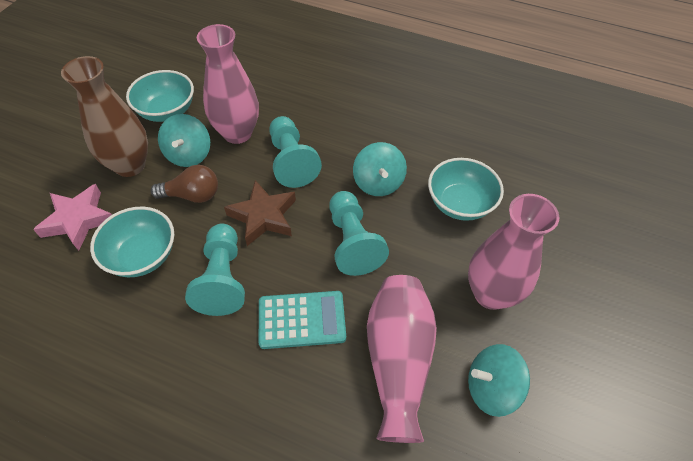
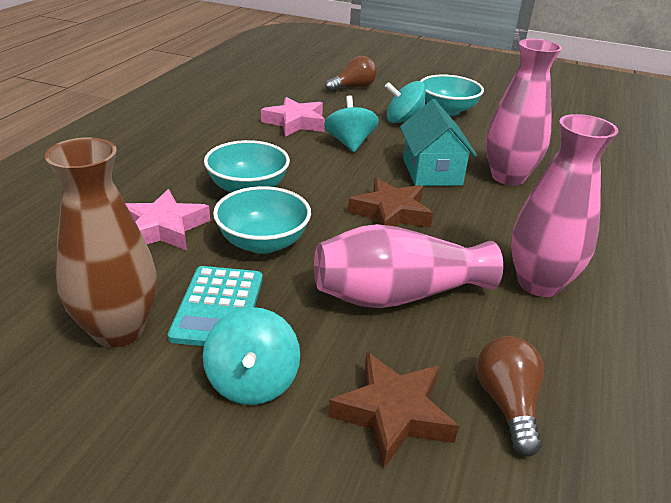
brown light bulb: [151,165,218,203] = 1 -> [325,56,377,92] [476,336,544,456] = 2
brown star: [224,180,296,246] = 1 -> [328,352,459,469] [348,178,433,228] = 2
pink star: [33,184,112,251] = 1 -> [125,189,210,250] [261,97,325,137] = 2
turquoise house: none = 0 -> [400,99,477,186] = 1
turquoise pawn: [185,224,245,316] [269,116,322,188] [329,191,389,276] = 3 -> none = 0

